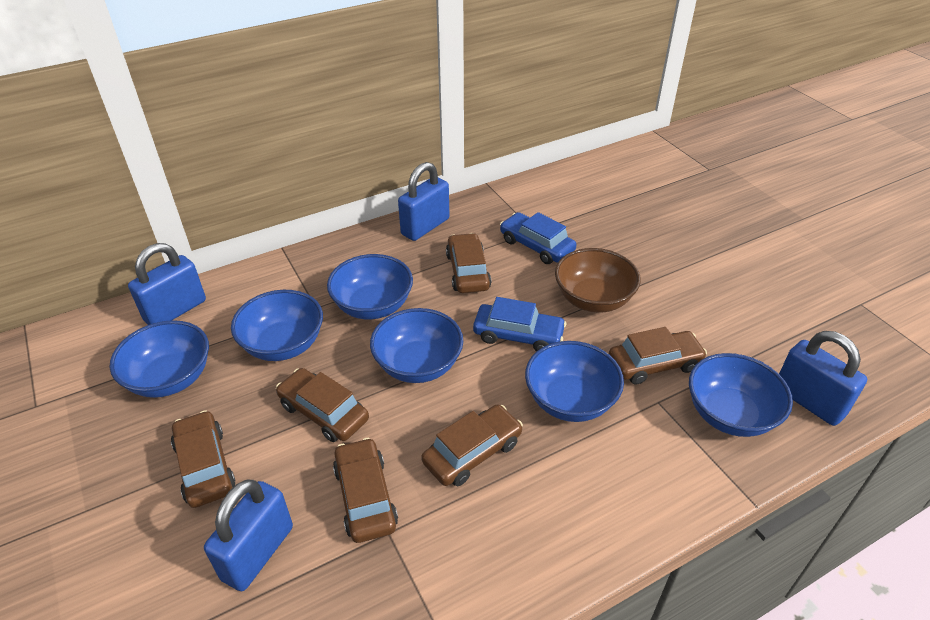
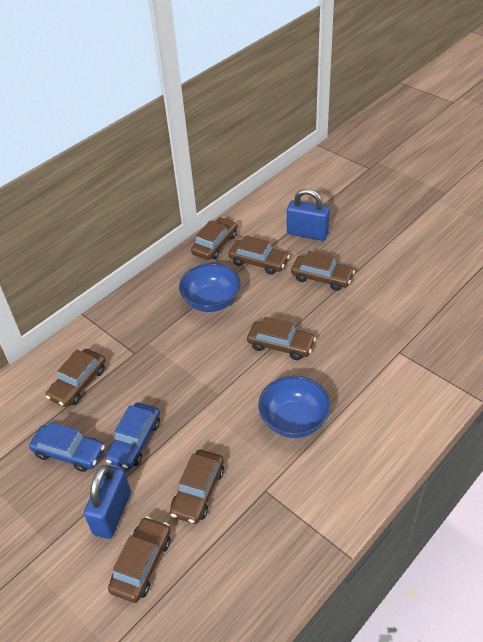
blue bowl: [110,320,209,398] [231,290,323,361] [327,254,413,319] [370,308,463,383] [525,341,624,422] [689,353,793,437] = 6 -> [179,263,240,312] [259,376,331,438] = 2
blue padlock: [128,243,206,325] [204,479,293,591] [398,162,450,241] [779,331,867,426] = 4 -> [84,465,131,539] [287,189,330,241] = 2
brown bowl: [555,248,641,313] = 1 -> none = 0
brown car: [171,410,236,508] [276,368,369,442] [333,438,398,543] [421,404,523,486] [446,233,491,293] [609,327,707,385] = 6 -> [46,349,106,407] [108,517,171,603] [170,450,224,524] [191,217,237,260] [228,235,290,275] [247,317,316,360] [291,251,355,291] = 7

